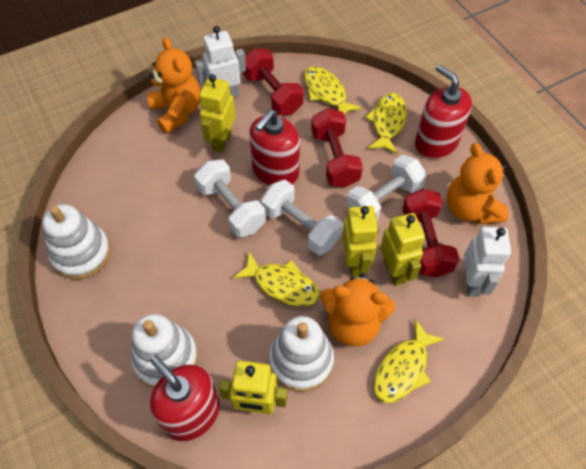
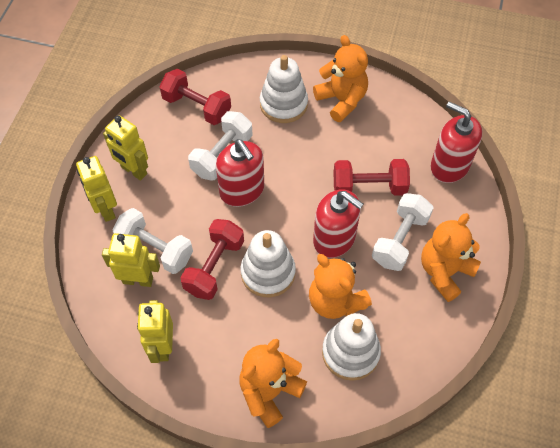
orange teddy bear: [147,38,201,134] [320,273,395,346] [447,143,508,224] = 3 -> [239,339,307,428] [309,254,372,319] [313,35,368,122] [421,213,481,302] = 4
white robot: [195,26,246,97] [464,227,511,297] = 2 -> none = 0
yellow fish: [233,252,320,306] [304,66,362,114] [365,93,407,154] [373,319,445,403] = 4 -> none = 0

